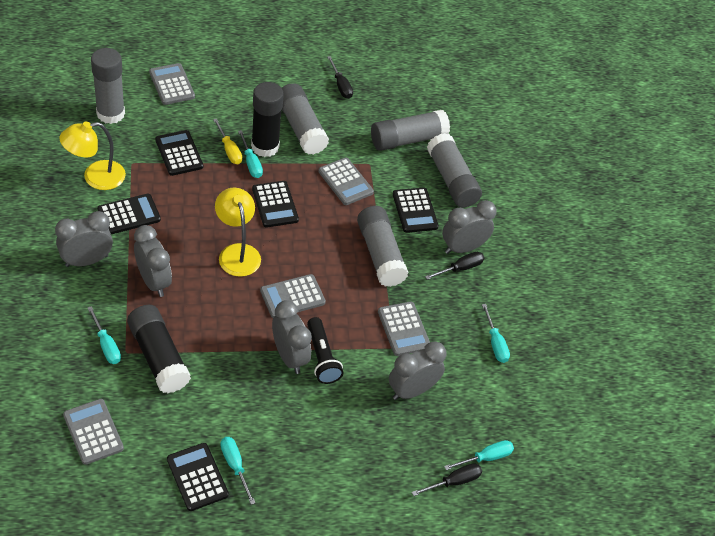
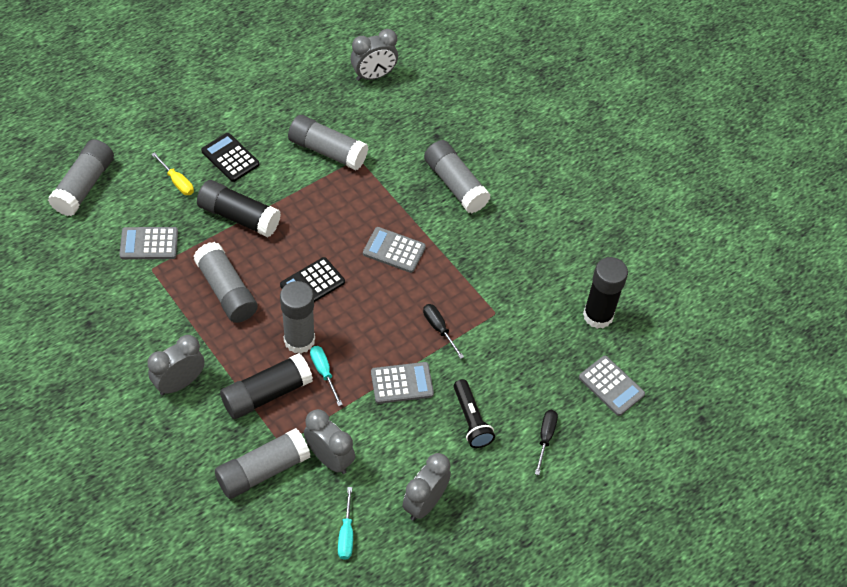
black calculator: [97,194,161,234] [155,130,203,176] [167,443,229,511] [252,181,299,228] [393,187,439,233] = 5 -> [201,133,259,182] [280,257,345,302] = 2
black glue stick: [127,305,191,393] [251,82,284,157] = 2 -> [197,180,281,237] [220,353,313,419] [583,257,628,329] = 3
black screwdriver: [327,56,353,99] [412,463,482,496] [425,252,484,280] = 3 -> [423,304,464,359] [535,410,558,475] = 2
grey calculator: [63,399,124,465] [149,63,195,105] [260,274,326,318] [318,158,374,205] [378,302,430,356] = 5 -> [119,227,178,259] [363,227,426,273] [371,362,434,404] [579,356,645,416] = 4
grey clock: [55,211,113,267] [134,225,172,297] [272,300,312,374] [389,341,446,400] [442,200,497,254] = 5 -> [147,335,204,395] [304,409,355,474] [351,29,398,81] [402,453,451,521] = 4
grey glue stick: [91,48,125,124] [282,83,329,155] [357,206,409,287] [371,110,450,151] [427,133,482,207] = 5 -> [48,139,114,216] [194,242,258,323] [215,428,311,499] [280,281,315,354] [288,115,368,170] [424,140,490,213] = 6
turquoise screwdriver: [88,306,121,364] [220,437,255,505] [238,130,263,178] [444,440,514,470] [482,304,510,363] = 5 -> [310,346,343,406] [338,487,353,560] = 2
yellow lamp: [59,121,126,190] [215,188,261,277] = 2 -> none = 0

